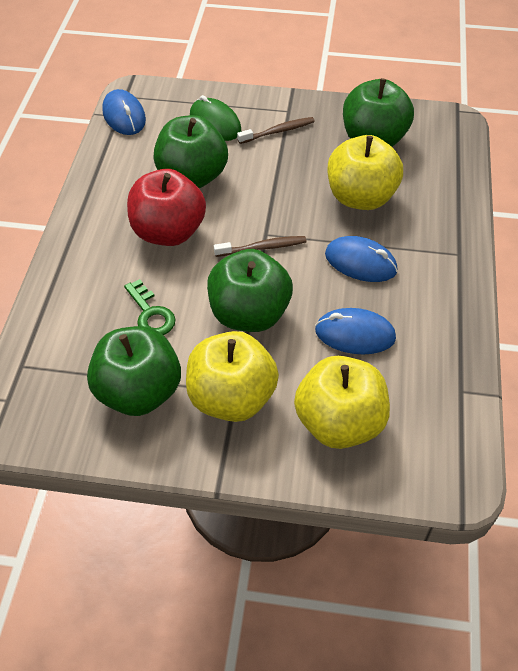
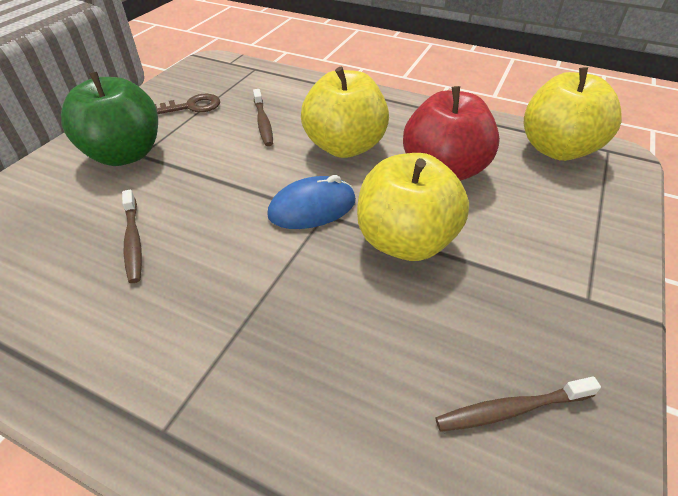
blue mouse: [102,89,146,135] [315,308,396,354] [325,236,398,282] = 3 -> [267,175,356,229] = 1
brown key: none = 0 -> [155,94,220,114] = 1
brown toothbrush: [214,236,307,257] [237,117,315,144] = 2 -> [122,190,142,283] [253,89,273,146] [435,376,601,432] = 3
green apple: [87,326,181,416] [154,115,228,188] [207,249,293,332] [343,78,414,147] = 4 -> [61,72,158,166] = 1
green key: [124,279,176,335] = 1 -> none = 0
green mouse: [190,95,241,141] = 1 -> none = 0

